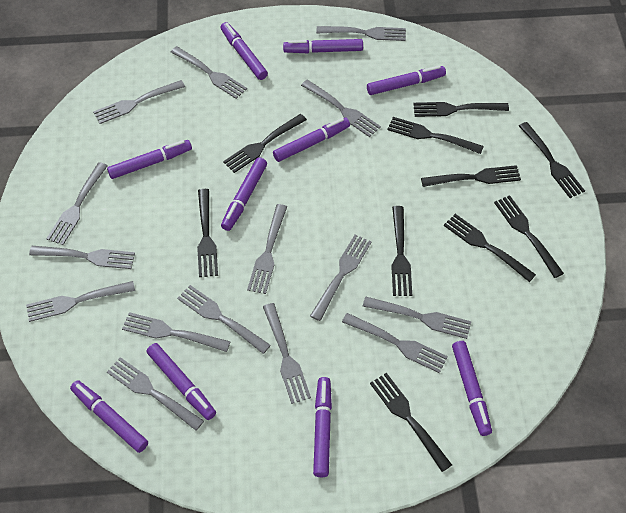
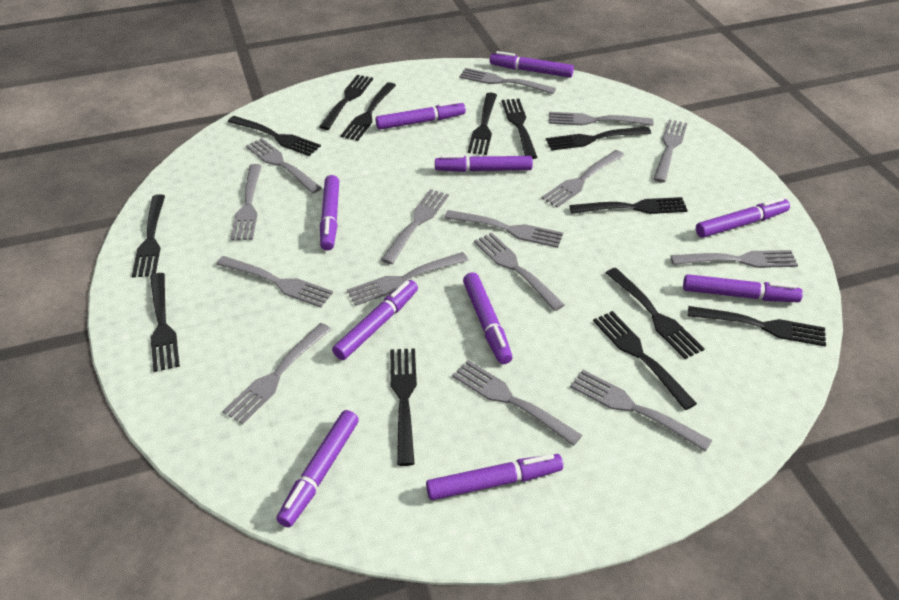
black fork: [197,189,218,277] [223,114,307,173] [370,373,452,472] [387,117,484,154] [391,206,412,296] [413,102,509,117] [421,165,521,187] [444,214,536,282] [494,195,564,278] [519,122,585,198] = 10 -> [132,194,165,278] [150,273,180,372] [228,116,321,156] [319,75,373,130] [341,82,396,141] [390,348,417,466] [468,93,497,155] [501,99,537,159] [546,127,651,151] [569,197,688,214] [593,311,697,410] [606,268,705,359] [688,306,826,346] = 13

